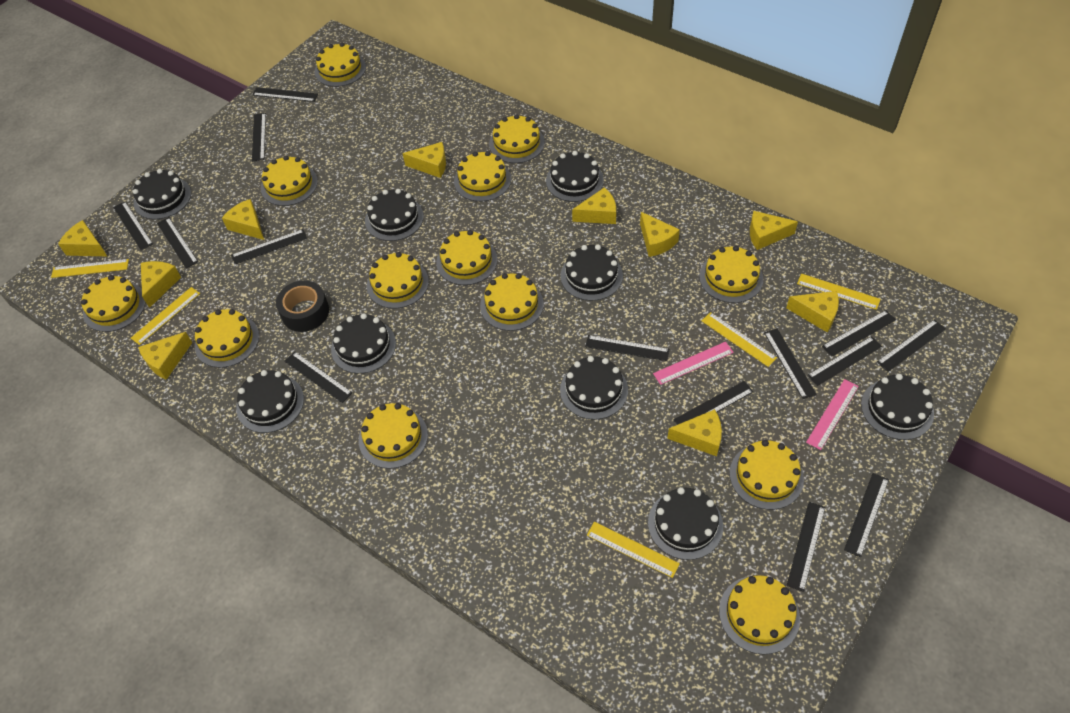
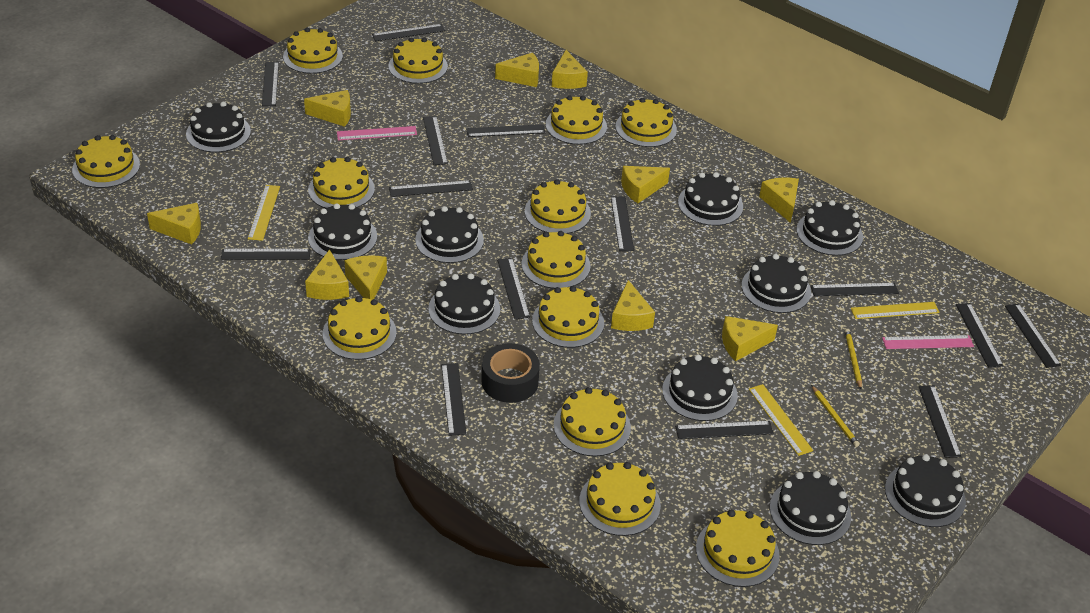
black cake: [133,169,191,219] [237,370,304,433] [331,313,396,374] [365,189,424,241] [546,151,604,202] [560,356,628,420] [561,245,623,301] [648,487,723,560] [861,374,934,440] = 9 -> [186,102,251,152] [308,203,377,260] [415,206,484,263] [428,273,500,334] [662,355,738,421] [678,172,743,226] [742,254,811,313] [770,471,851,545] [796,200,863,256] [885,454,966,527] = 10
yellow pencil: none = 0 -> [811,385,860,447] [845,329,862,389] = 2
yellow ruler: [51,259,129,278] [131,287,200,345] [587,522,680,578] [702,312,777,367] [797,274,881,310] = 5 -> [248,185,280,241] [749,384,813,456] [851,302,940,319] = 3

